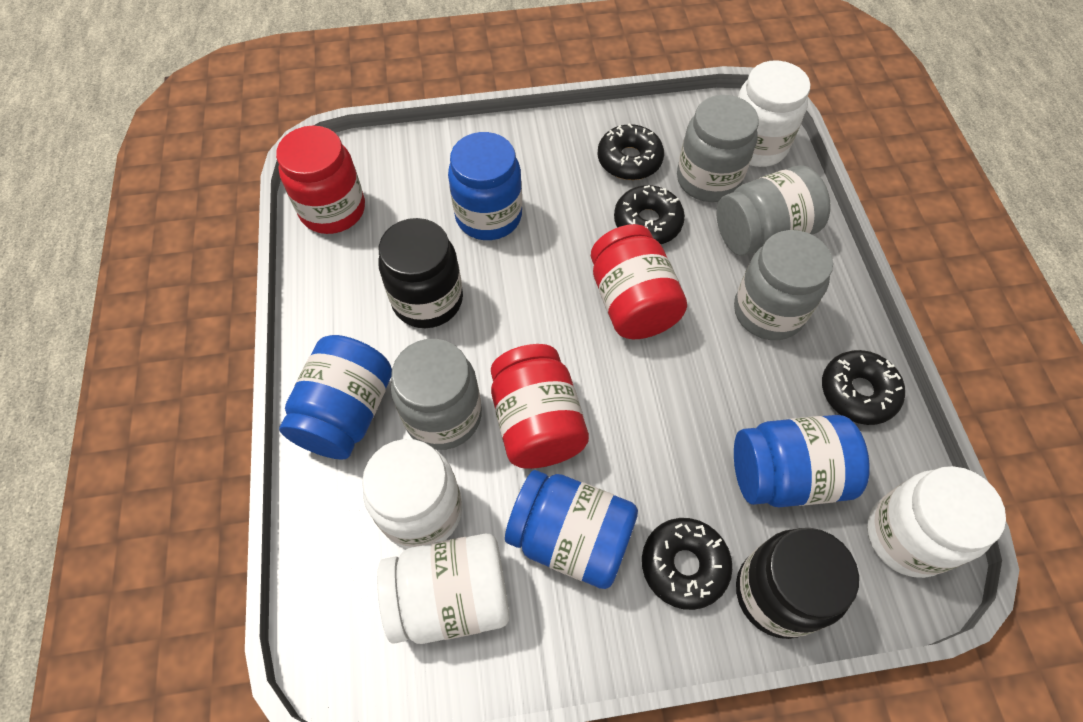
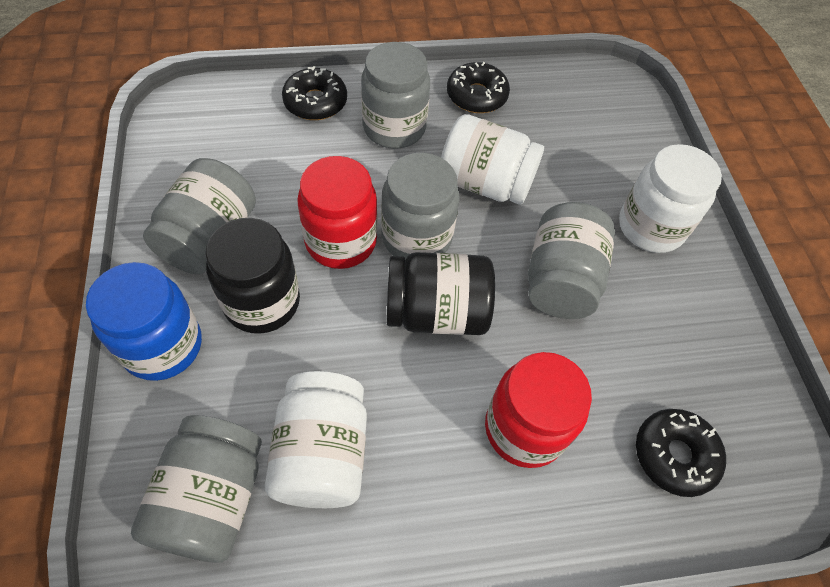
black donut: [598,124,664,180] [614,185,685,244] [642,518,733,610] [822,350,905,425] = 4 -> [282,66,347,120] [447,62,510,113] [636,409,726,497] = 3
blue jar: [279,335,392,460] [448,132,522,240] [505,470,638,589] [734,415,870,507] = 4 -> [86,262,202,381] = 1
grey jar: [391,339,482,450] [677,95,759,202] [716,165,831,256] [734,230,833,340] = 4 -> [131,415,262,563] [143,158,256,274] [361,42,430,149] [381,153,460,261] [528,202,615,319] = 5
red jar: [276,126,365,234] [491,344,589,469] [591,224,687,339] = 3 -> [297,156,377,269] [485,352,592,468] = 2
white jar: [362,439,462,549] [377,534,509,644] [738,61,810,167] [867,466,1006,578] = 4 -> [265,371,367,508] [441,114,544,205] [619,144,722,253] = 3

